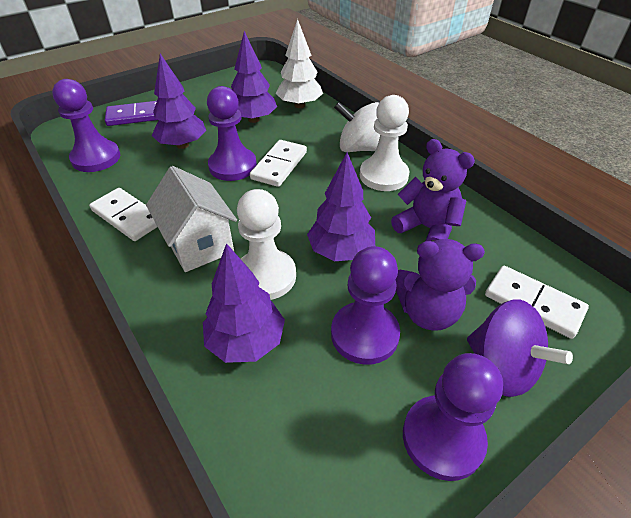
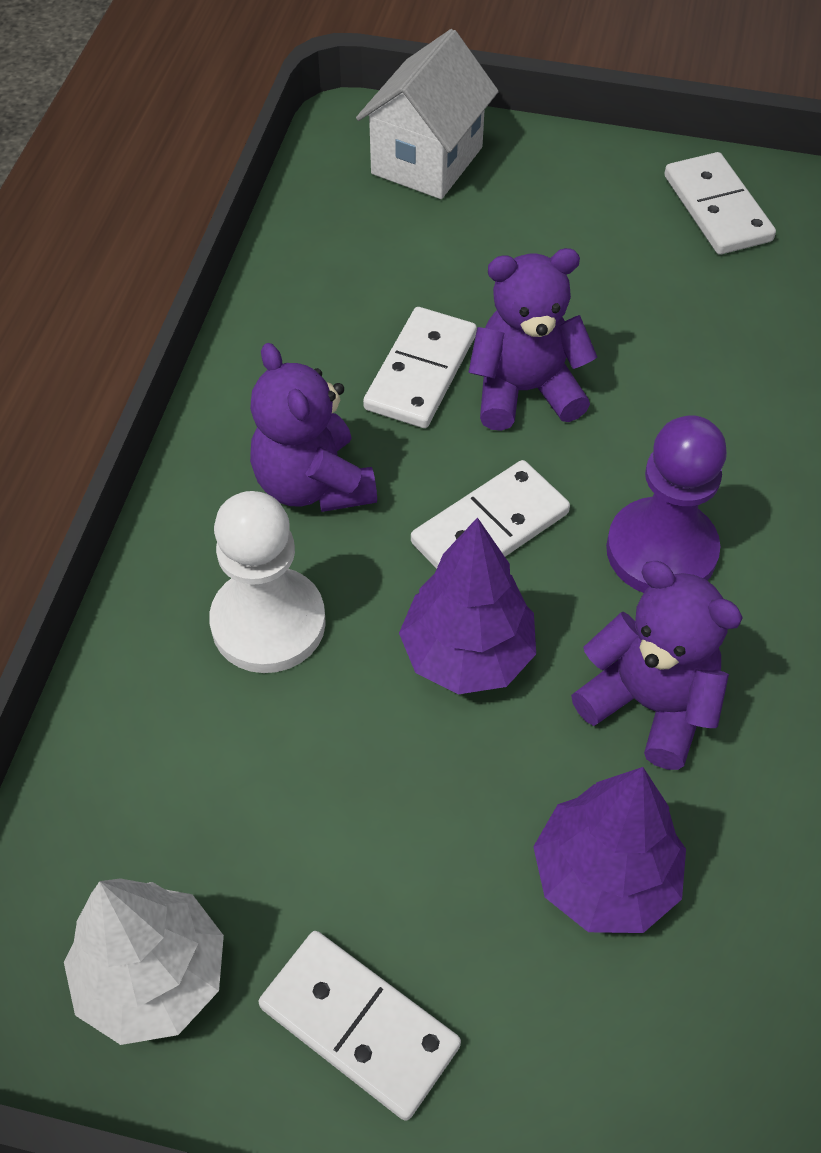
purple domino: [105,101,157,126] = 1 -> none = 0
purple pawn: [52,79,120,172] [207,86,257,181] [331,246,400,365] [403,353,503,481] = 4 -> [606,415,727,593] = 1
purple spinning top: [467,299,573,397] = 1 -> none = 0
purple teddy bear: [391,139,475,241] [396,239,485,331] = 2 -> [250,343,377,512] [468,248,597,431] [571,561,743,770] = 3
purple tree: [151,54,206,149] [203,243,285,363] [231,31,277,123] [307,153,375,261] = 4 -> [399,517,536,694] [533,767,686,933] = 2
white domino: [89,188,157,241] [250,140,307,187] [485,266,589,339] = 3 -> [259,931,461,1121] [363,307,477,428] [411,460,570,569] [664,152,776,255] = 4
white pawn: [237,189,296,300] [360,95,409,191] = 2 -> [209,491,326,673] = 1
white spinning top: [334,102,380,152] = 1 -> none = 0

